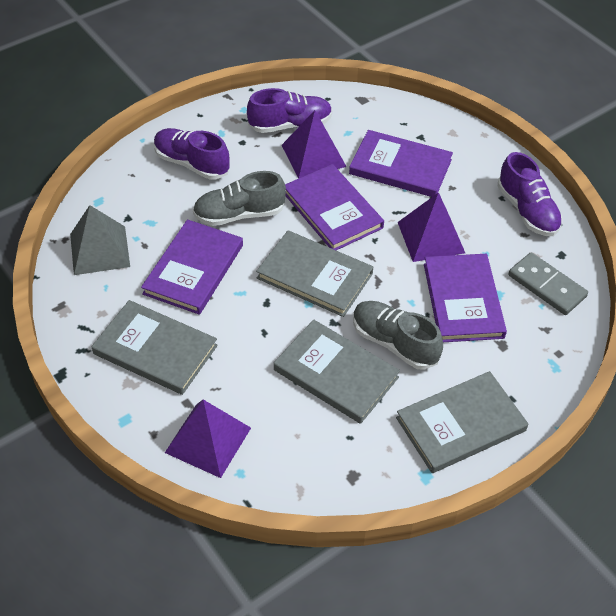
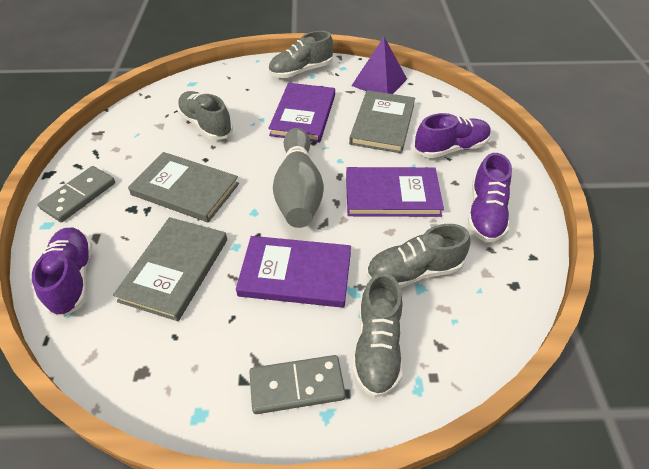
grey book: [92,300,218,395] [256,230,373,317] [274,320,400,424] [396,371,528,473] = 4 -> [113,217,227,321] [128,152,239,222] [349,90,415,153] = 3
grey bowling pin: none = 0 -> [273,128,324,228] = 1
grey domino: [508,252,588,315] = 1 -> [38,166,115,222] [249,355,346,414] = 2
grey pyramid: [70,205,130,275] = 1 -> none = 0
grey shoe: [193,171,286,226] [353,301,443,370] = 2 -> [177,91,233,140] [268,31,333,78] [353,273,403,398] [366,224,470,288] = 4
purple book: [141,220,243,315] [285,164,384,250] [349,130,453,197] [424,254,507,342] = 4 -> [236,236,351,308] [268,83,335,143] [346,167,444,217] = 3
purple pyramid: [165,400,251,478] [282,110,347,179] [398,192,465,262] = 3 -> [352,37,407,94] = 1

